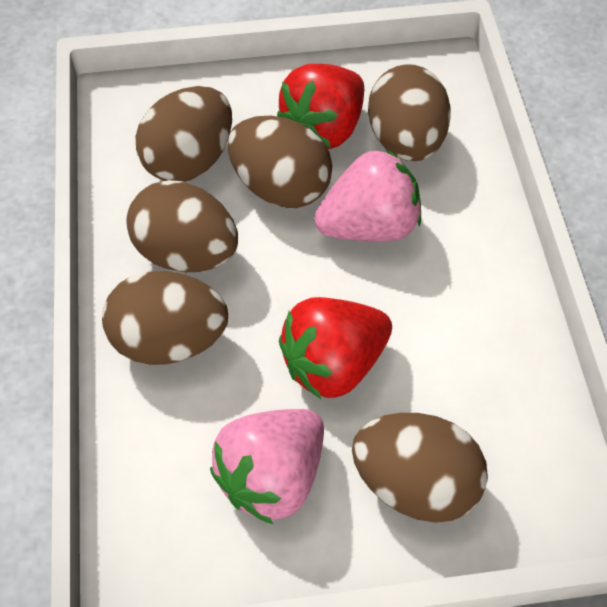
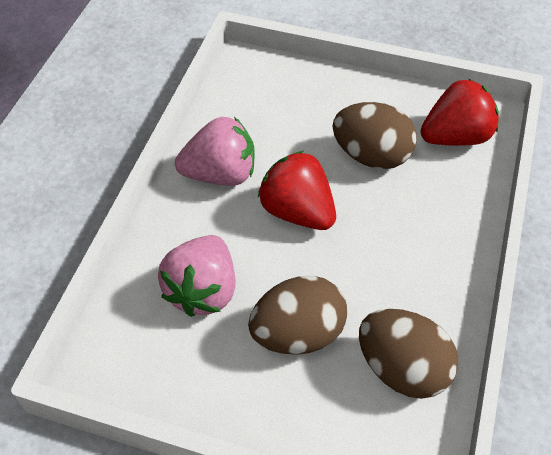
brown egg: [102,271,228,365] [126,180,238,272] [136,86,232,182] [227,116,332,208] [352,413,488,523] [368,64,451,161] = 6 -> [248,276,347,355] [332,102,417,169] [359,309,458,399] = 3

